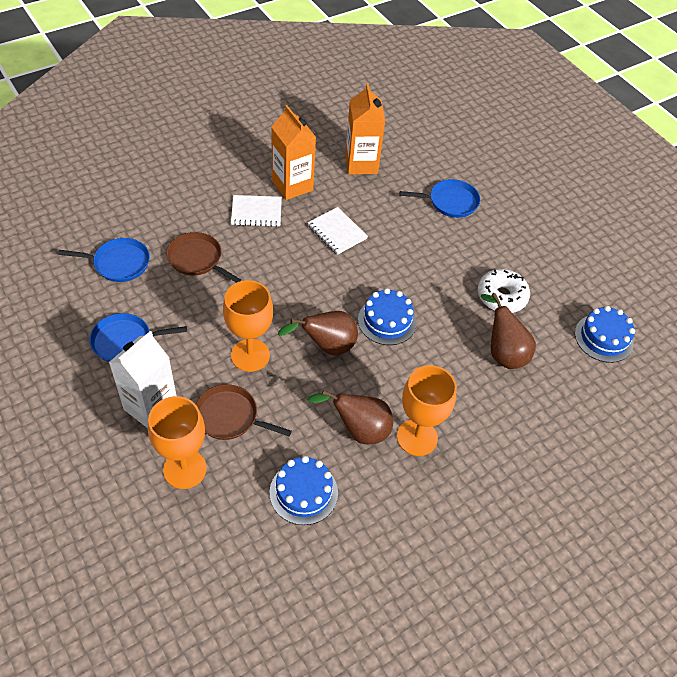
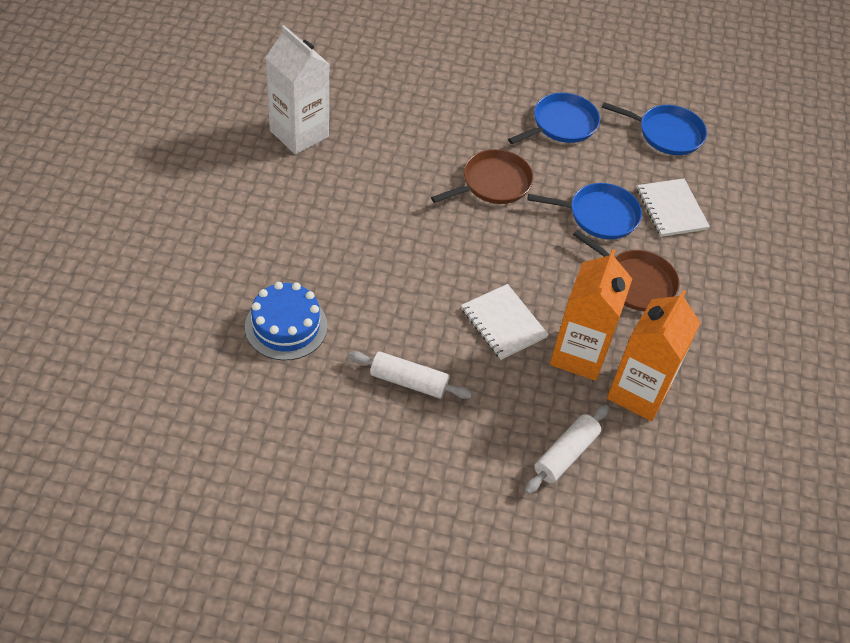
blue cake: [270,456,338,525] [358,288,417,345] [575,306,635,363] = 3 -> [245,282,327,360] = 1
brown pear: [278,311,358,355] [307,390,393,444] [481,293,536,369] = 3 -> none = 0
orange goblet: [148,396,207,489] [223,280,273,372] [397,365,457,456] = 3 -> none = 0
white donut: [478,269,530,313] = 1 -> none = 0
white rolling pin: none = 0 -> [348,351,472,399] [525,405,609,494] = 2

